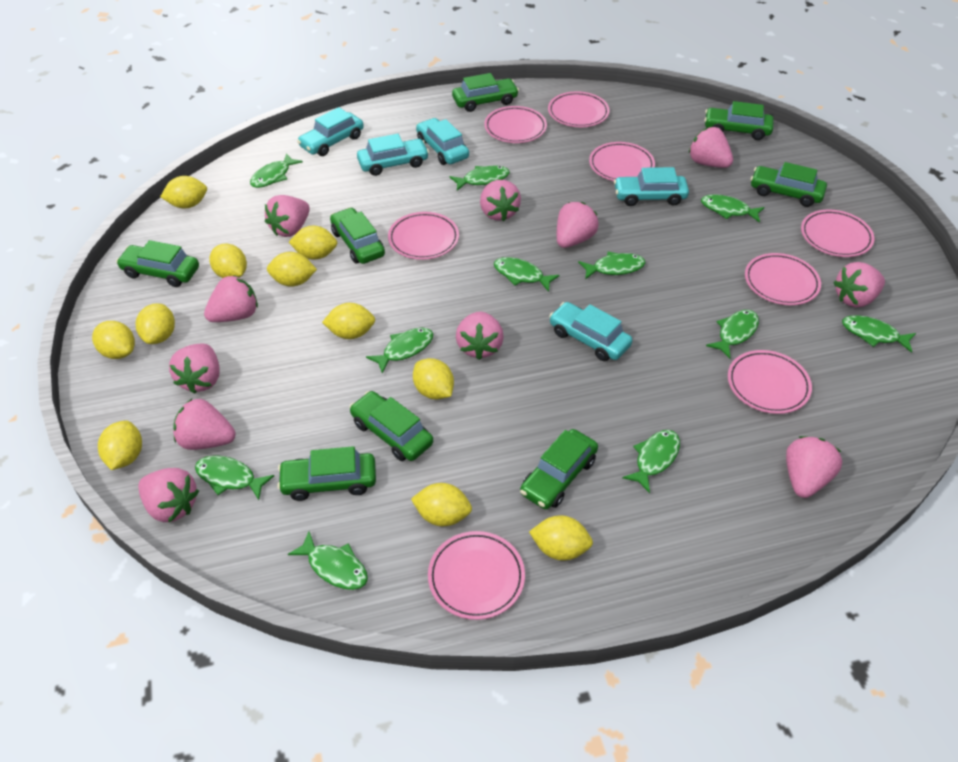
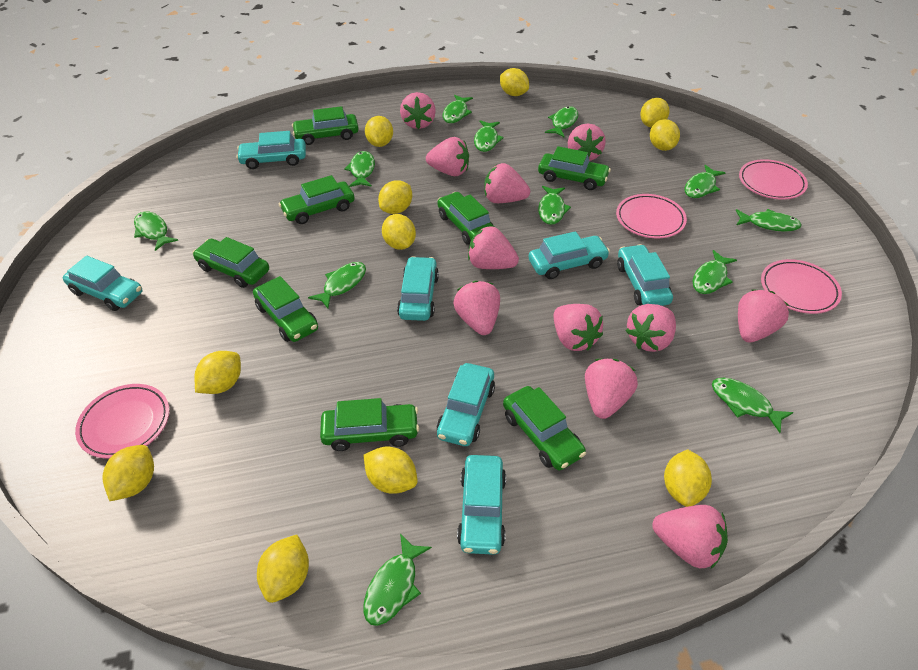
green fish: [195,455,274,500] [250,153,303,188] [288,531,368,590] [366,328,433,374] [449,166,510,191] [494,257,560,292] [578,252,645,280] [622,430,680,493] [701,194,765,223] [706,310,759,359] [842,315,916,353] = 11 -> [134,211,178,251] [308,262,366,308] [344,151,375,187] [363,534,432,626] [442,95,473,123] [474,120,504,152] [538,186,571,225] [545,106,578,138] [685,165,726,198] [692,250,737,294] [712,378,793,433] [736,209,802,232] = 12
pink plate: [388,212,459,260] [428,531,525,620] [484,106,547,143] [548,91,610,127] [589,142,655,181] [728,350,812,414] [745,253,821,305] [801,210,874,257] = 8 -> [75,384,169,459] [616,194,687,238] [739,159,808,200] [761,259,842,314] = 4
turquoise car: [297,107,364,156] [357,134,429,176] [416,118,469,165] [549,302,633,361] [614,167,689,206] = 5 -> [63,256,142,311] [236,131,306,169] [397,256,439,321] [437,363,495,446] [457,455,506,555] [529,231,610,279] [617,244,673,306] = 7

